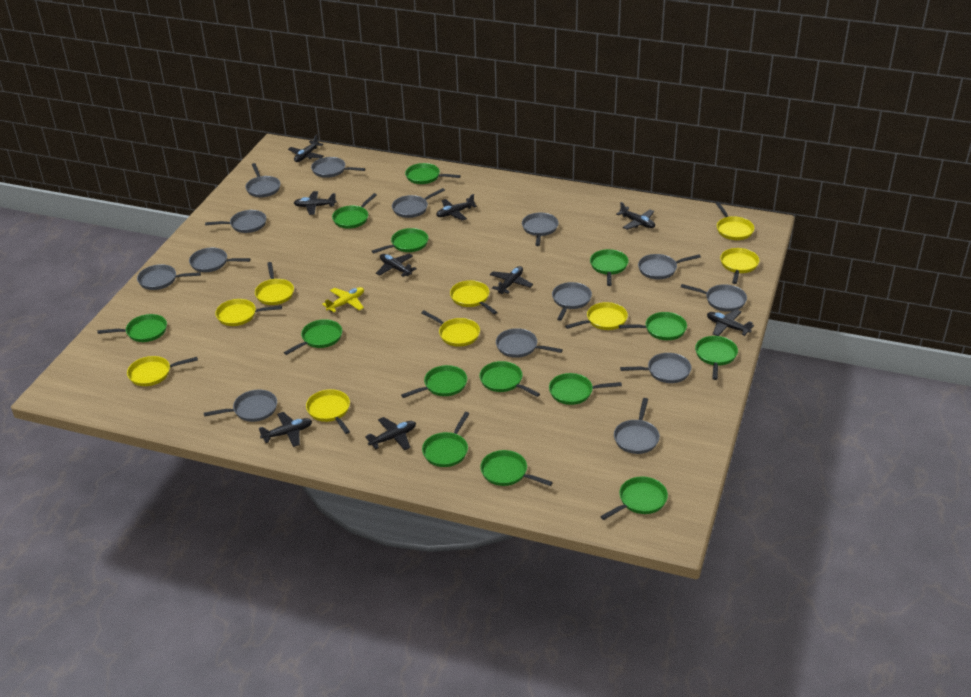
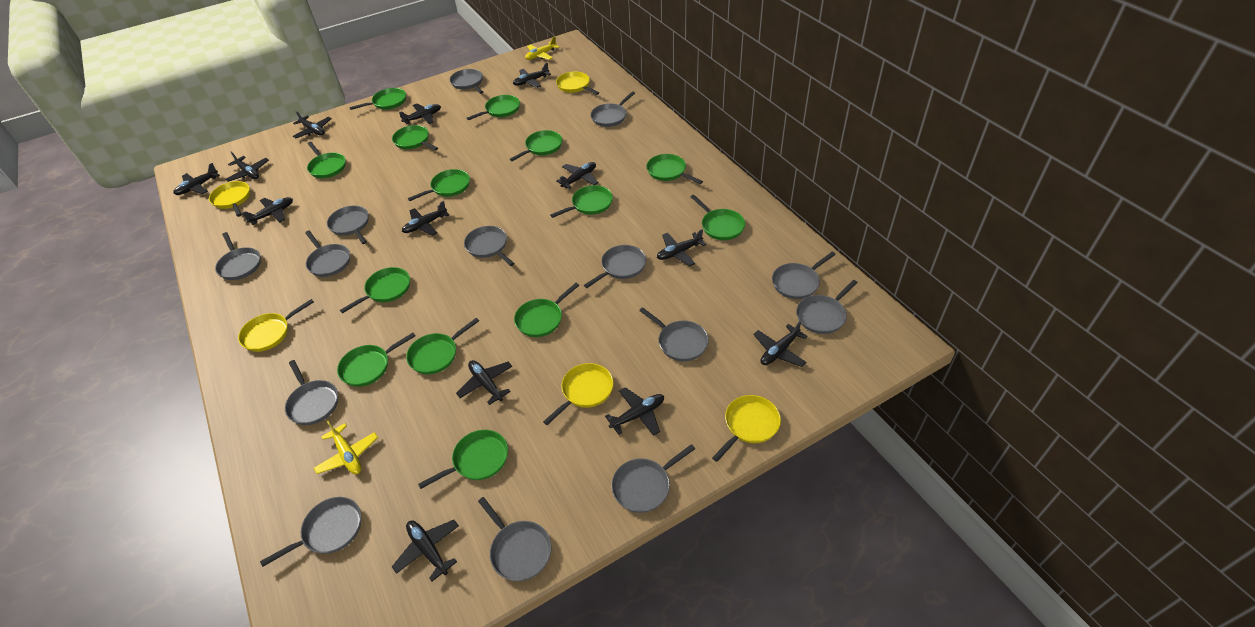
black plane: [259,412,312,447] [288,134,323,162] [294,191,337,215] [365,417,416,450] [376,254,417,277] [436,194,477,221] [490,266,533,294] [616,202,655,230] [707,309,754,336] = 9 -> [173,163,220,195] [225,152,269,182] [242,197,293,225] [293,111,332,138] [392,520,459,581] [399,104,441,124] [402,201,449,236] [456,360,512,405] [513,63,551,88] [556,162,598,189] [605,387,664,436] [657,229,706,266] [753,320,808,367] = 13
yellow pan: [127,356,198,386] [215,299,282,326] [255,262,294,305] [306,389,350,434] [421,310,480,347] [450,280,497,314] [565,302,628,330] [716,202,754,240] [720,248,759,284] = 9 -> [209,181,250,217] [238,299,314,352] [543,363,614,425] [556,72,599,95] [712,395,781,462] = 5
yellow plane: [322,287,364,312] = 1 -> [314,421,378,475] [525,36,559,60] = 2

